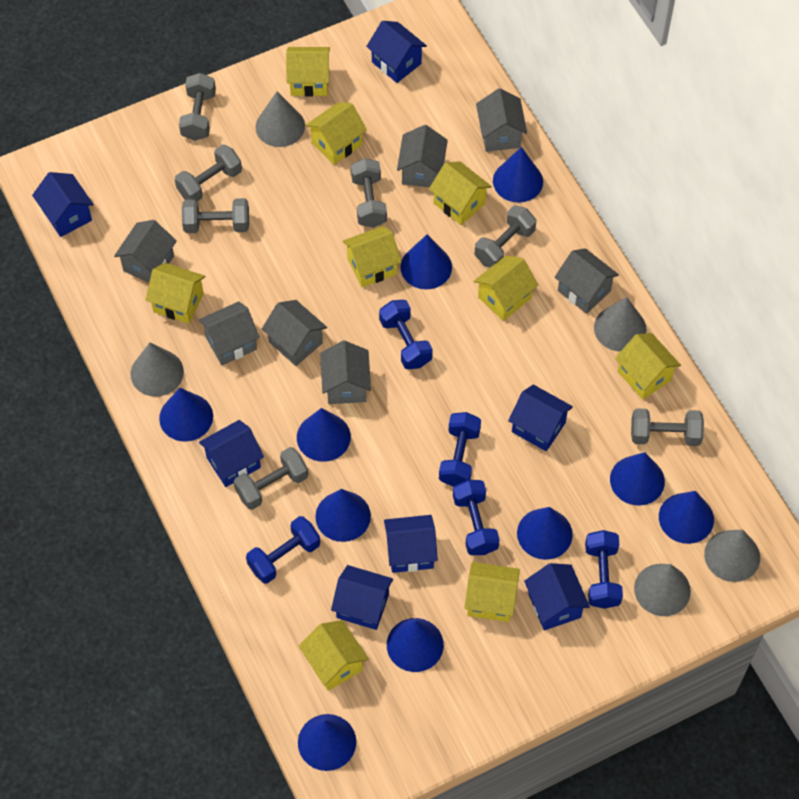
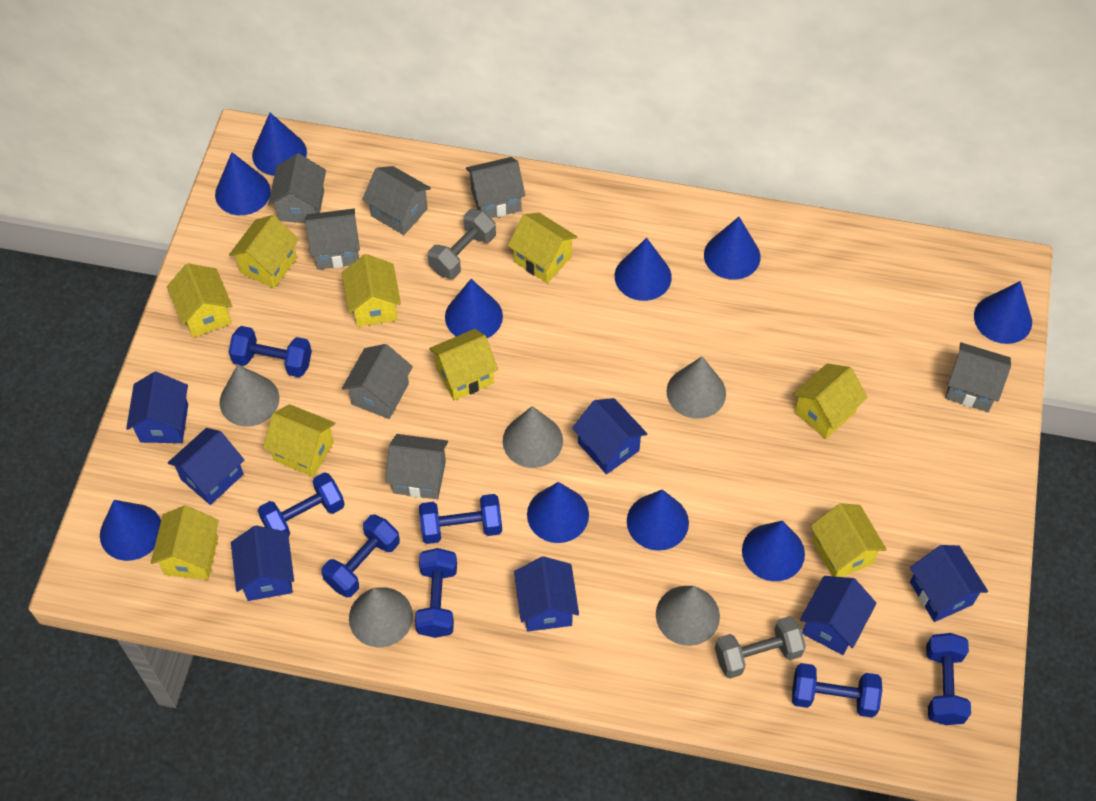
blue dumbbell: [246,516,320,584] [379,300,433,369] [439,412,481,487] [453,480,500,555] [585,530,623,609] = 5 -> [229,326,312,377] [258,472,345,536] [321,515,400,597] [415,548,457,638] [419,494,502,544] [792,663,882,718] [926,633,971,725] = 7
grey dumbbell: [175,144,242,202] [179,73,216,141] [182,198,249,233] [234,447,308,510] [351,158,387,228] [475,205,536,268] [631,408,704,446] = 7 -> [428,209,496,279] [715,616,806,679] = 2

